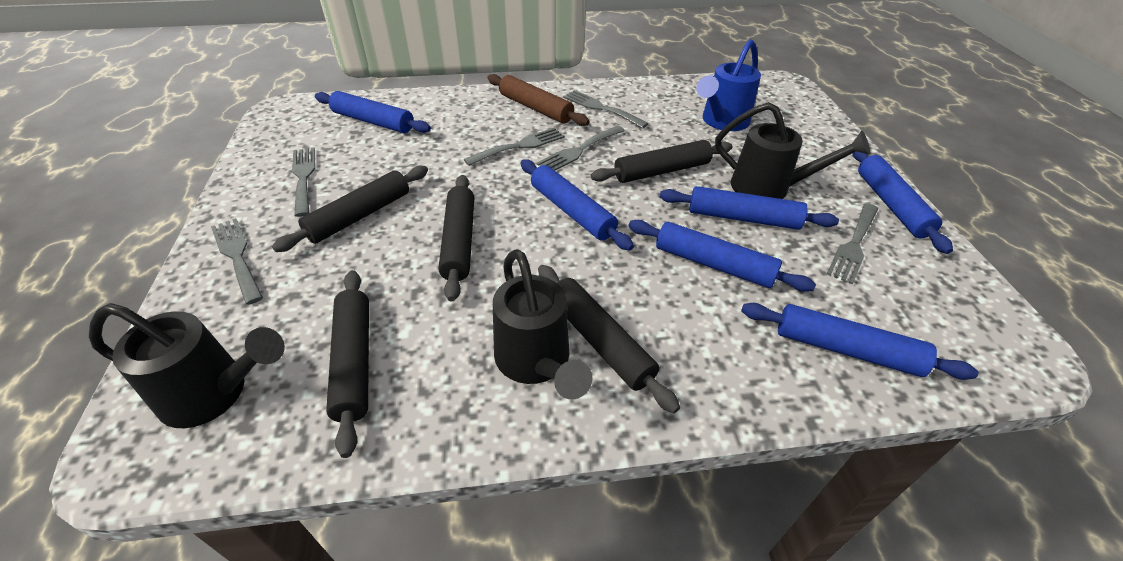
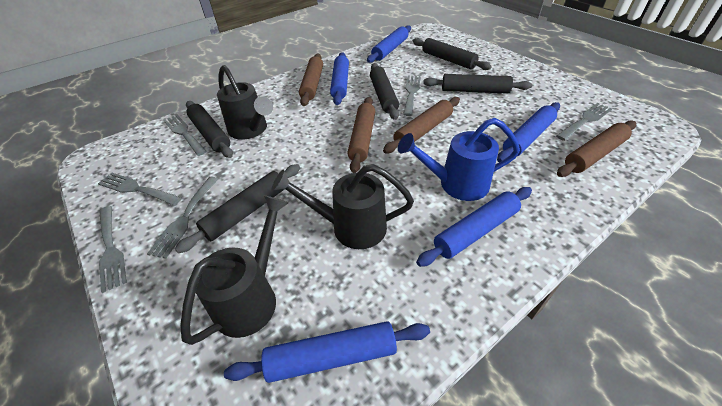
blue rolling pin: [315,91,431,133] [521,159,634,251] [628,220,816,292] [660,186,839,230] [741,303,978,380] [852,152,953,254] = 6 -> [224,321,430,383] [330,52,349,105] [367,25,411,63] [416,187,532,267] [497,102,560,162] = 5
brown rolling pin: [487,74,589,126] = 1 -> [299,53,323,106] [347,97,375,173] [383,97,460,154] [557,120,636,177] = 4

